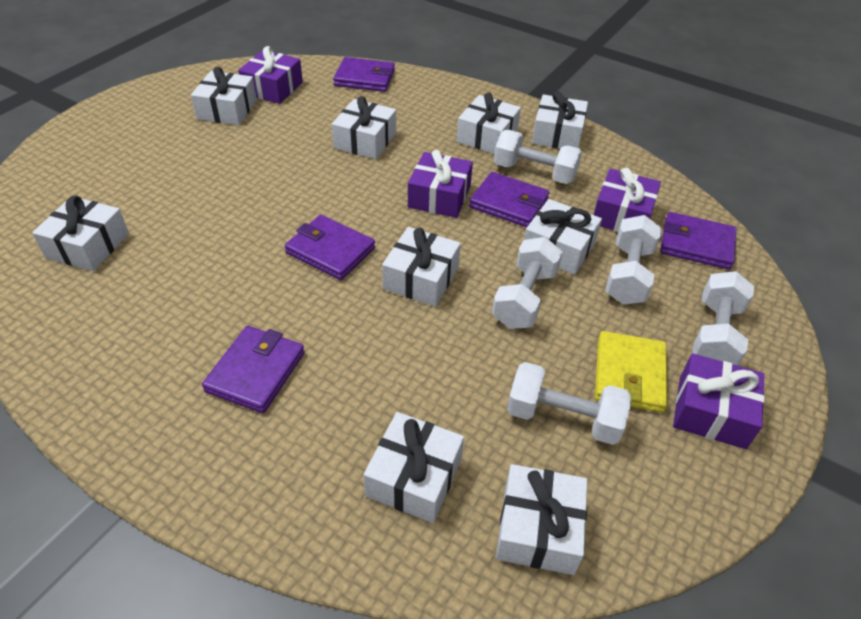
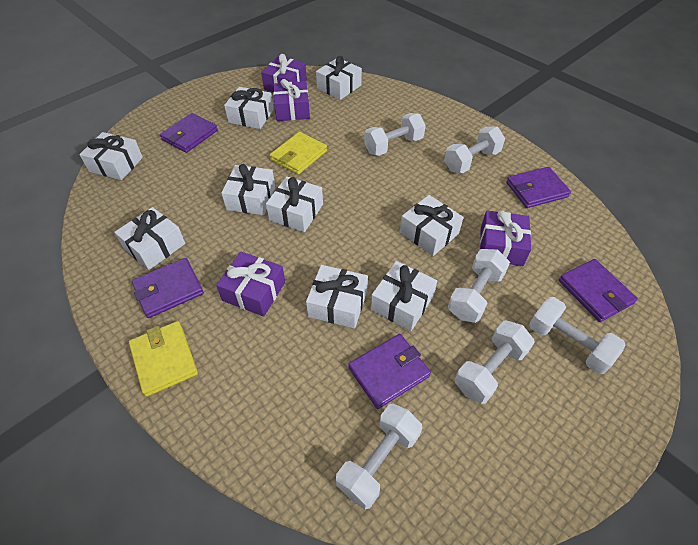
white dumbbell: [492,237,562,329] [494,130,582,184] [507,362,631,445] [605,215,662,305] [692,271,754,366] = 5 -> [336,404,422,509] [364,113,426,156] [444,126,505,173] [448,249,510,323] [455,321,535,404] [529,297,625,374] = 6
yellow wallet: [595,331,668,413] = 1 -> [129,321,198,397] [270,132,327,175] = 2

